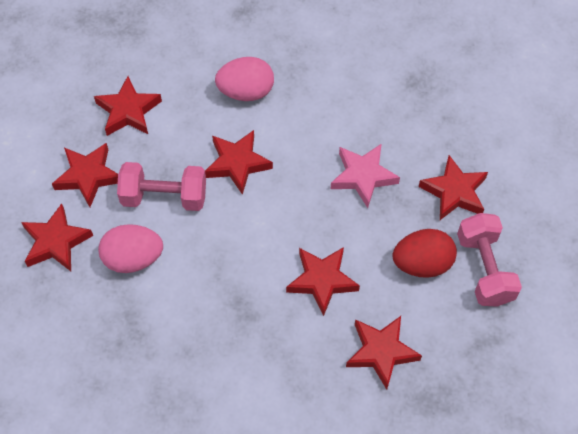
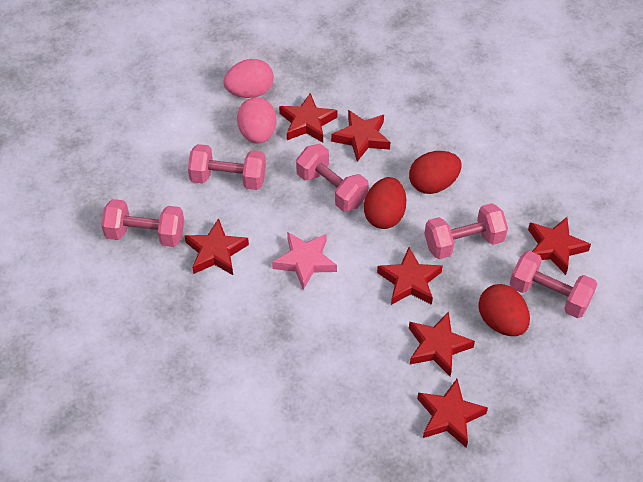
pink dumbbell: [117,162,206,211] [457,213,522,307] = 2 -> [101,199,184,247] [188,144,266,190] [296,144,369,212] [425,203,508,259] [509,251,597,318] = 5
red egg: [392,229,457,278] = 1 -> [364,177,406,229] [409,151,462,194] [478,284,530,336] = 3

